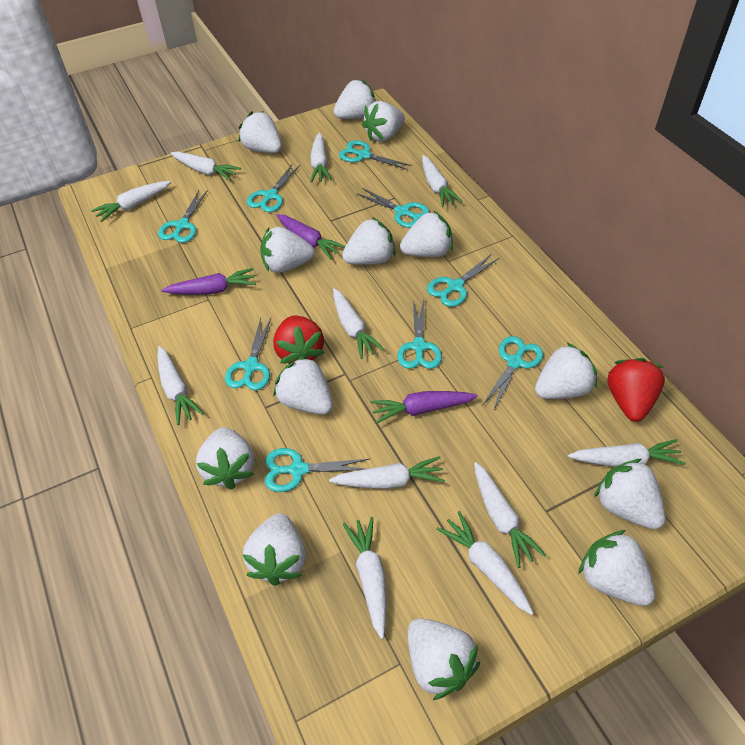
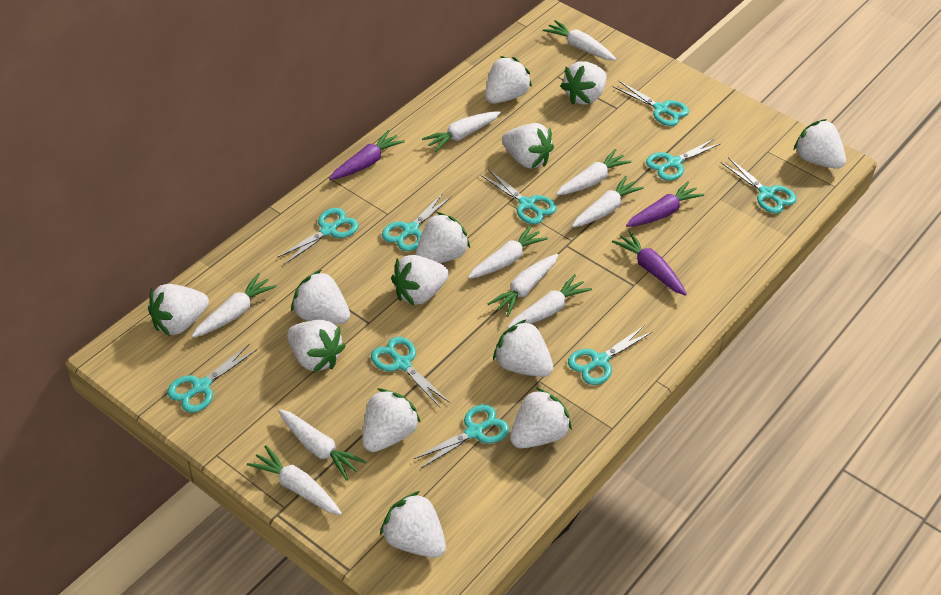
red strawberry: [273,315,324,364] [608,358,665,422] = 2 -> none = 0
turquoise scissors: [158,190,208,243] [225,318,271,391] [247,165,300,212] [265,448,369,492] [339,140,412,170] [356,188,430,228] [397,300,442,369] [427,254,499,307] [482,336,543,411] = 9 -> [167,344,257,413] [277,208,359,264] [371,337,450,408] [382,193,452,251] [414,404,509,469] [481,169,556,224] [568,326,652,385] [613,81,689,126] [646,138,722,181] [721,157,796,213] = 10
white carrot: [91,181,171,222] [157,346,204,425] [170,152,241,180] [310,133,332,182] [329,456,445,489] [333,288,385,359] [343,517,387,639] [422,155,463,207] [436,511,534,615] [474,462,546,568] [568,439,686,467] = 11 -> [192,273,277,338] [247,446,342,515] [278,409,366,480] [422,111,501,152] [468,225,548,279] [487,254,558,317] [507,274,592,329] [543,20,616,61] [556,149,632,195] [572,176,644,227] = 10

